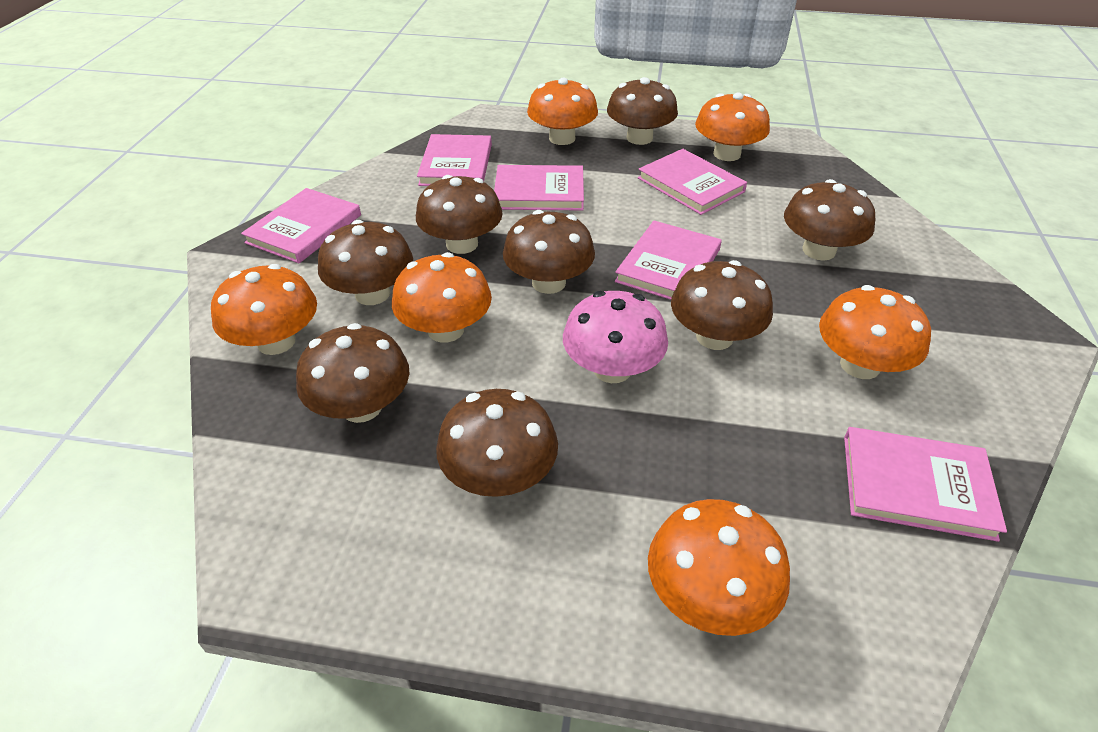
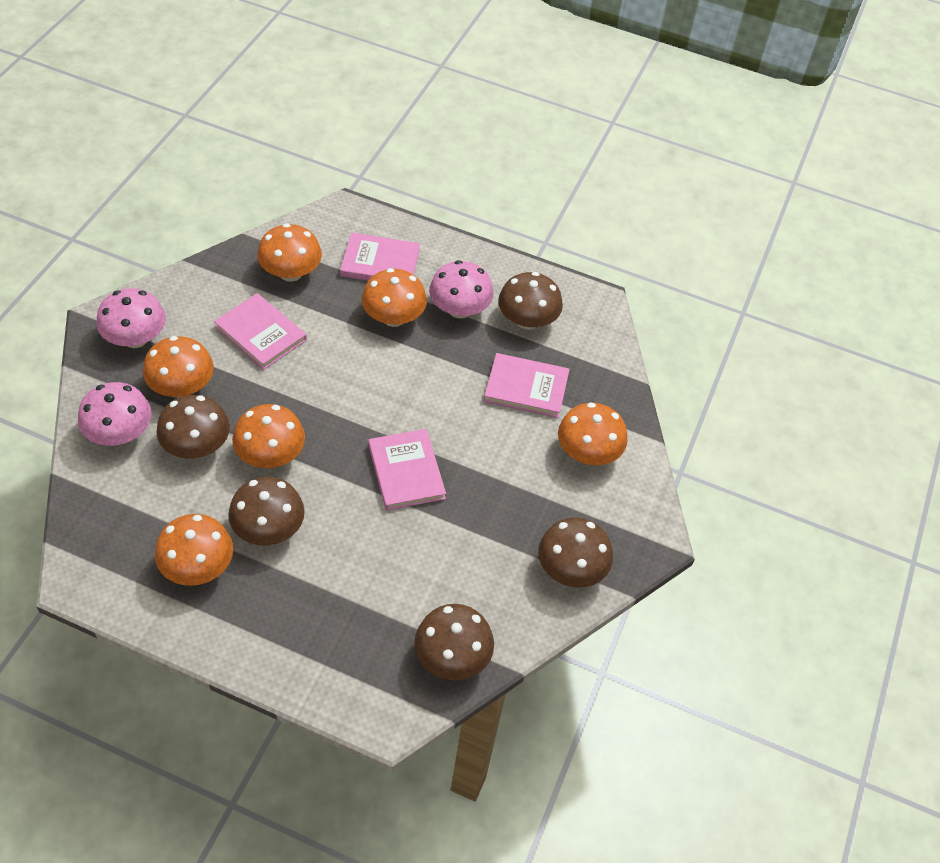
brown mushroom: [296,323,409,423] [318,220,413,305] [416,175,503,254] [436,389,558,497] [503,210,595,294] [607,77,678,145] [671,260,773,350] [784,179,875,261] = 8 -> [156,395,230,459] [228,477,305,546] [414,604,494,681] [498,272,563,330] [538,517,613,588] = 5
pink book: [241,188,361,263] [417,134,492,186] [494,165,584,211] [615,221,722,300] [638,149,747,215] [844,427,1007,542] = 6 -> [214,293,307,370] [340,232,420,281] [368,429,446,511] [484,353,570,418] = 4
pink mushroom: [563,291,668,383] = 1 -> [78,382,152,446] [96,288,166,348] [429,260,494,319] = 3

